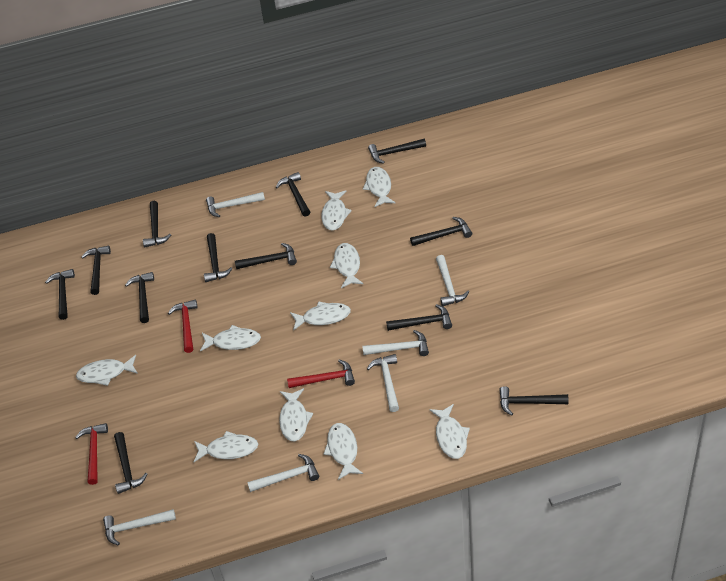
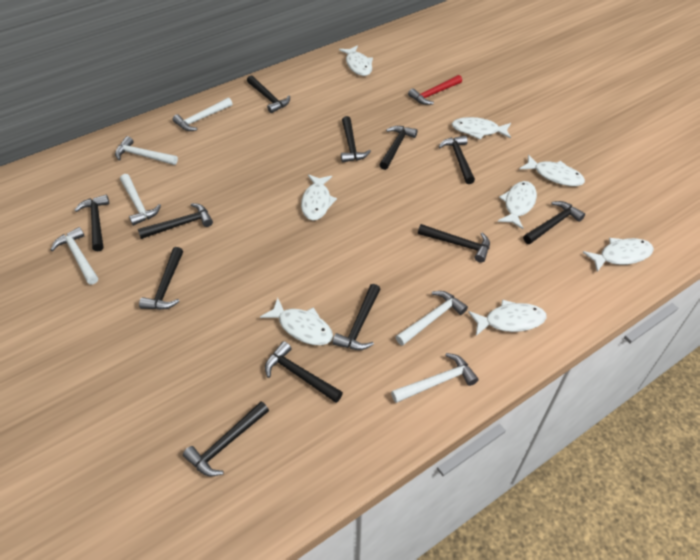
red hammer: [75,423,108,485] [168,299,198,353] [287,359,355,388] = 3 -> [408,75,462,105] = 1
white fish: [76,355,138,386] [194,431,258,462] [200,325,261,352] [279,388,313,442] [290,301,351,331] [321,190,352,231] [323,423,363,480] [330,243,364,288] [363,167,396,207] [429,404,470,459] = 10 -> [260,298,333,345] [301,174,337,220] [339,45,373,76] [452,117,511,140] [468,299,547,336] [498,181,537,229] [519,155,585,186] [583,238,654,272] = 8

